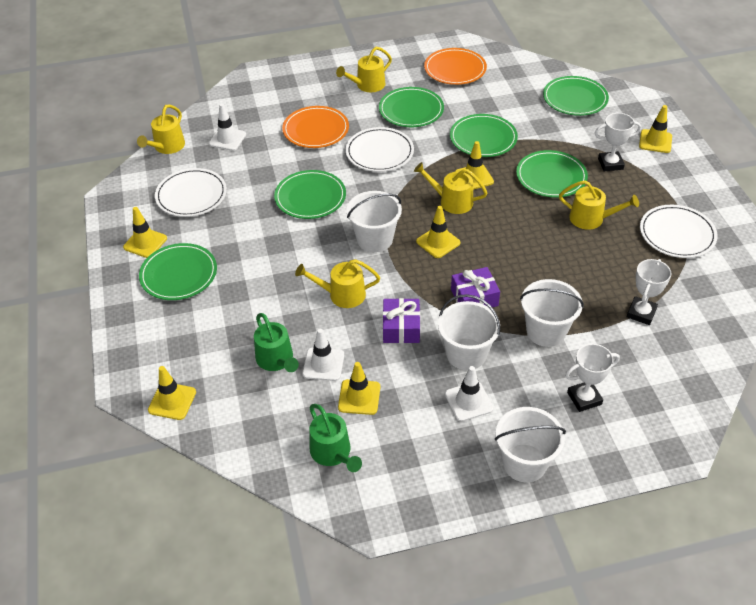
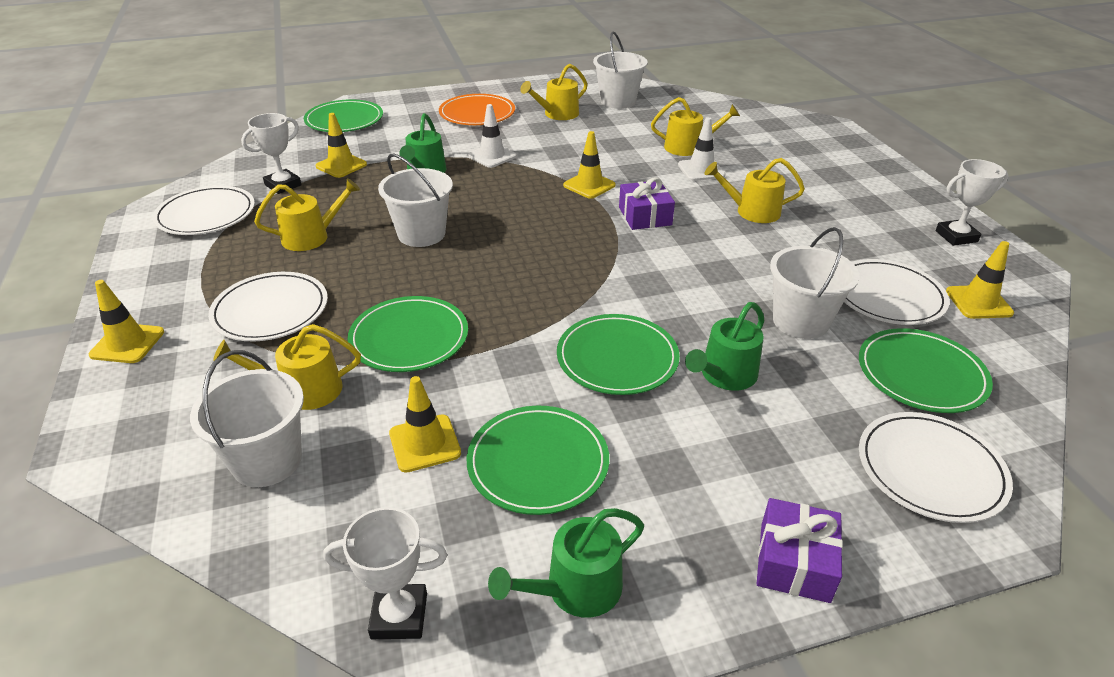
green plate: [139,243,217,300] [274,170,346,219] [379,87,444,127] [450,114,518,157] [516,150,588,198] [543,76,609,116] = 6 -> [304,99,383,132] [348,296,468,372] [467,406,609,515] [557,314,680,395] [859,328,993,413] = 5
green watering can: [254,313,299,372] [309,404,362,472] = 2 -> [399,113,446,173] [488,508,644,618] [685,302,765,391] = 3
orange plate: [282,106,349,148] [424,48,487,85] = 2 -> [439,94,515,125] = 1
white plate: [155,168,227,217] [346,127,414,172] [640,205,718,258] = 3 -> [152,186,255,235] [208,272,328,341] [844,259,949,325] [859,412,1013,523] = 4
white traffic cone: [209,103,246,151] [303,329,344,381] [445,366,493,422] = 3 -> [468,104,517,168] [678,117,725,181] = 2
yellow traffic cone: [123,207,167,258] [148,366,196,420] [338,362,380,415] [416,206,460,258] [455,141,494,190] [639,105,672,153] = 6 -> [89,280,164,363] [316,113,367,178] [389,376,461,472] [563,131,616,199] [946,241,1014,319] = 5

